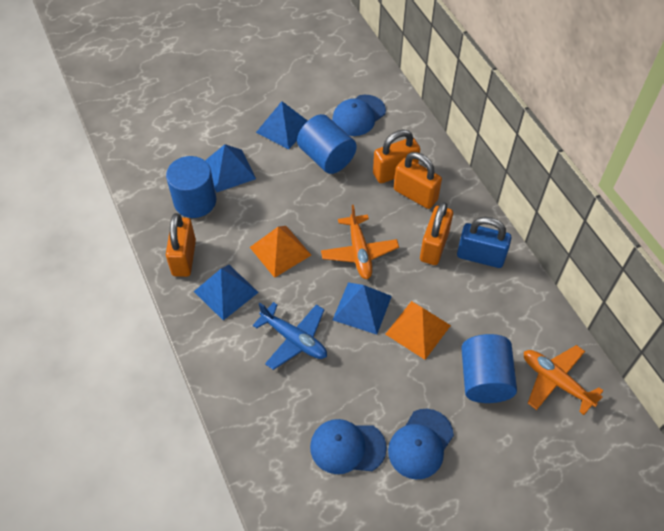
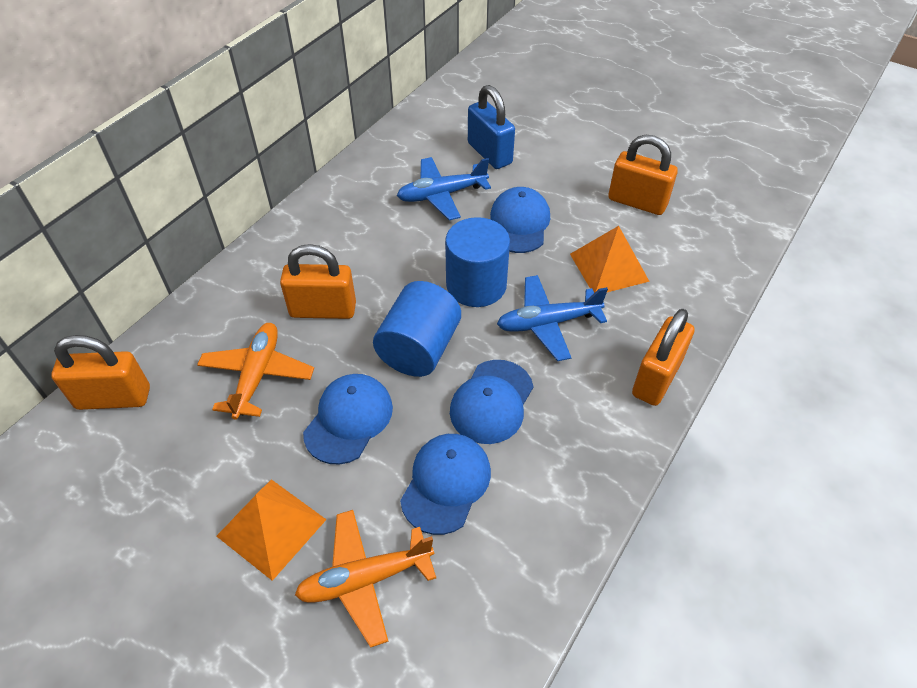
blue cap: [310,419,387,474] [332,95,386,136] [388,409,454,479] = 3 -> [303,374,393,465] [400,434,491,535] [450,360,534,444] [490,187,550,253] = 4
blue cylinder: [166,156,216,218] [297,114,357,174] [461,334,517,403] = 3 -> [373,281,461,377] [445,217,510,307] = 2
blue plane: [253,302,327,370] = 1 -> [397,157,491,220] [497,275,608,361] = 2
blue pyramid: [194,265,259,321] [205,144,256,193] [256,101,308,149] [333,282,392,335] = 4 -> none = 0

